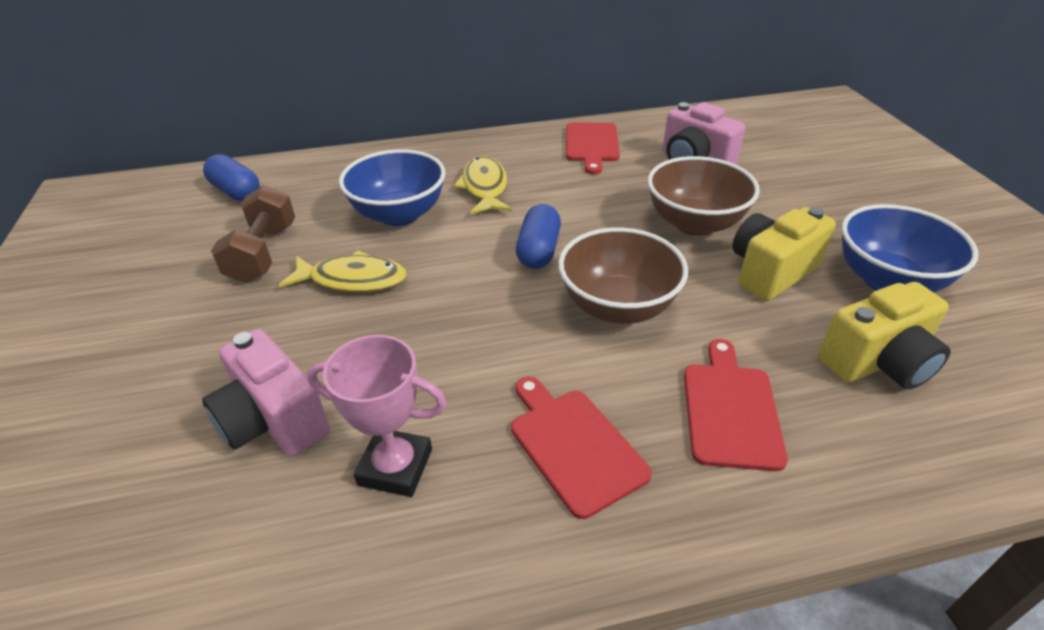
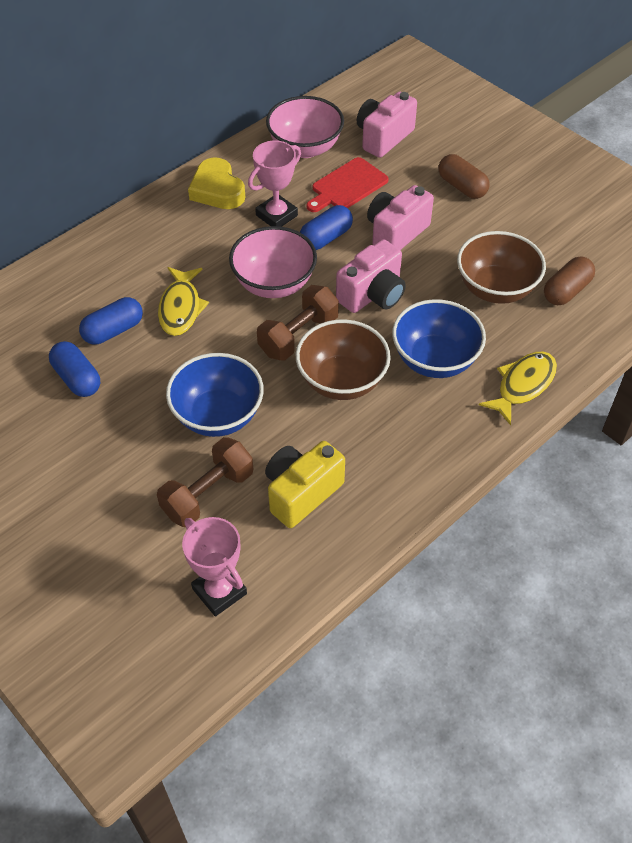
blue capsule: [203,154,260,201] [516,204,561,269] = 2 -> [49,341,100,397] [79,297,143,344] [300,205,353,250] = 3
brown capsule: none = 0 -> [439,154,489,199] [544,256,595,305] = 2
brown dumbbell: [211,185,295,283] = 1 -> [157,437,253,527] [257,285,339,361] = 2
pink bowl: none = 0 -> [229,226,317,298] [266,96,344,158] = 2
pink camera: [202,329,330,456] [663,102,745,165] = 2 -> [336,239,406,313] [357,92,417,158] [367,185,434,250] = 3
pink trophy: [307,335,447,497] = 1 -> [182,517,247,617] [248,141,301,227] = 2
red cutting board: [511,377,652,519] [566,122,620,174] [684,339,788,471] = 3 -> [306,157,389,212] = 1
yellow camera: [732,207,836,301] [818,282,951,390] = 2 -> [265,441,345,528] = 1
yellow heart: none = 0 -> [188,157,245,209] = 1

